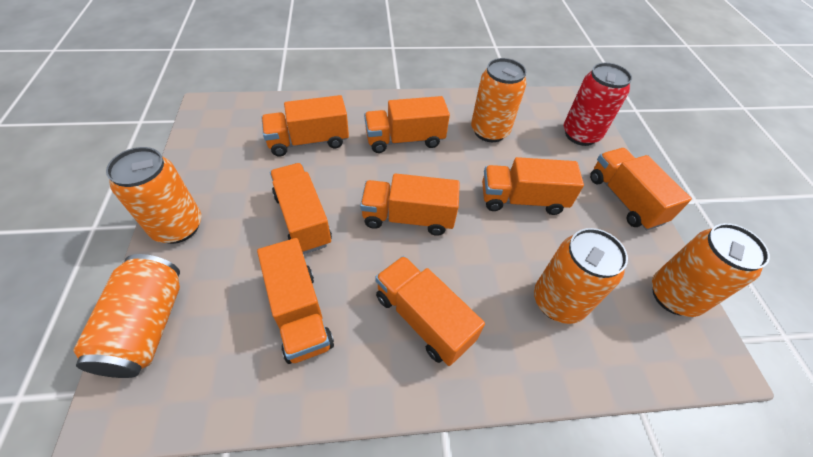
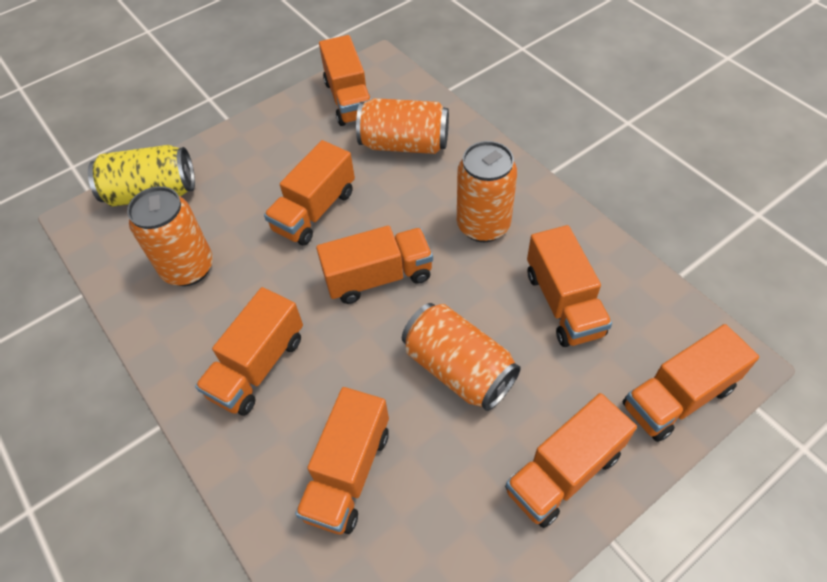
orange can: [73,254,180,378] [106,147,201,244] [471,58,526,142] [534,228,628,324] [652,223,770,317] = 5 -> [127,186,213,286] [356,98,449,154] [402,303,521,411] [457,141,517,242] = 4
red can: [564,63,632,146] = 1 -> none = 0
yellow can: none = 0 -> [88,145,195,207] = 1

